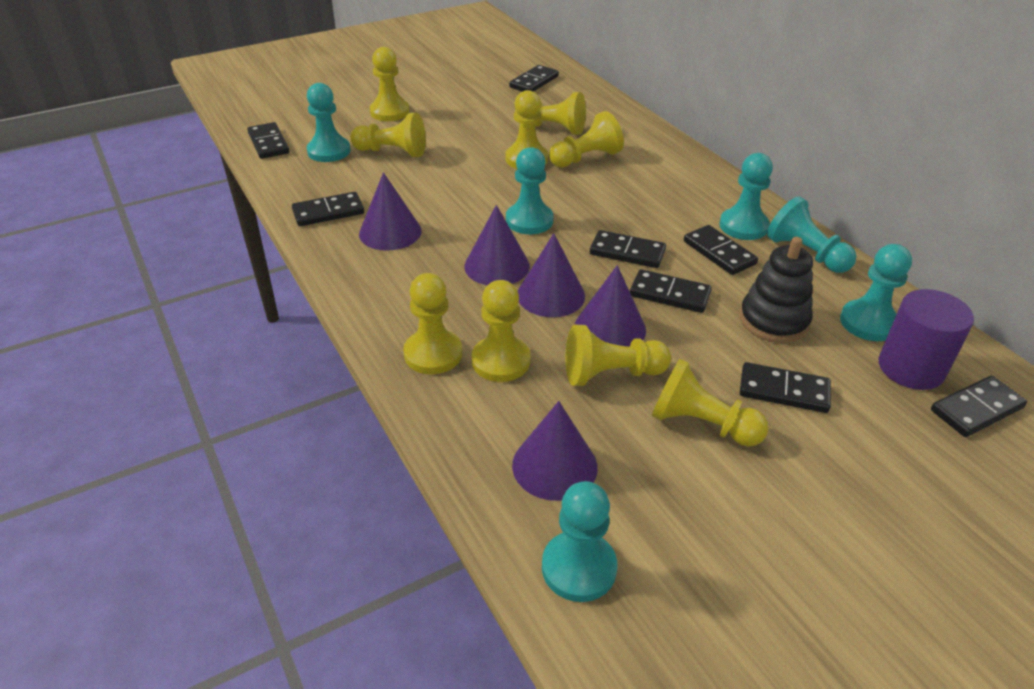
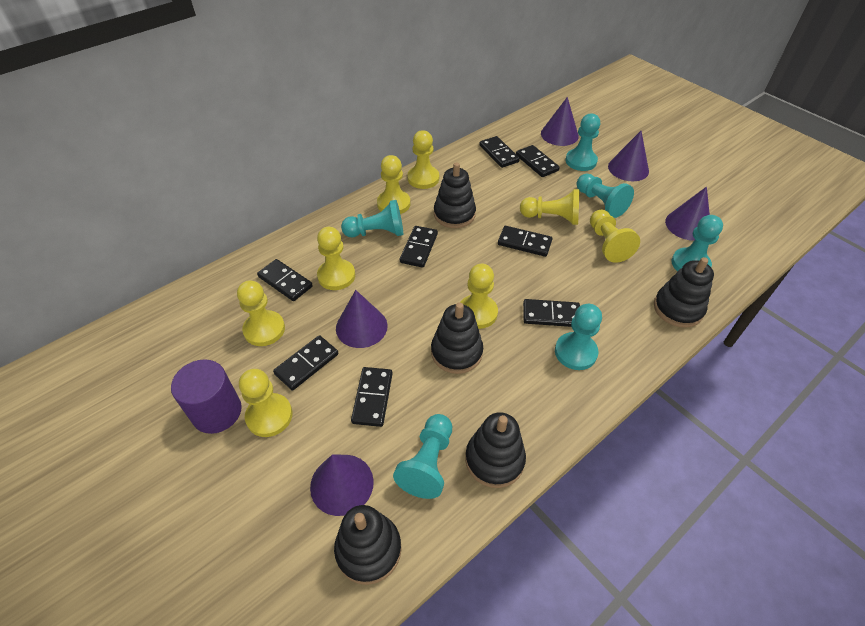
black stacking toy: [740,237,813,343] = 1 -> [334,505,402,585] [431,302,483,374] [434,162,476,228] [465,412,526,488] [654,257,714,328] = 5
yellow pawn: [350,113,426,157] [370,47,410,121] [403,273,462,374] [472,280,530,382] [505,90,548,169] [515,92,586,135] [549,111,624,168] [565,325,671,386] [652,359,769,447] = 9 -> [237,280,285,346] [239,369,293,437] [317,227,355,290] [377,155,410,214] [407,130,439,189] [461,264,498,329] [520,189,579,225] [590,210,640,263] = 8

